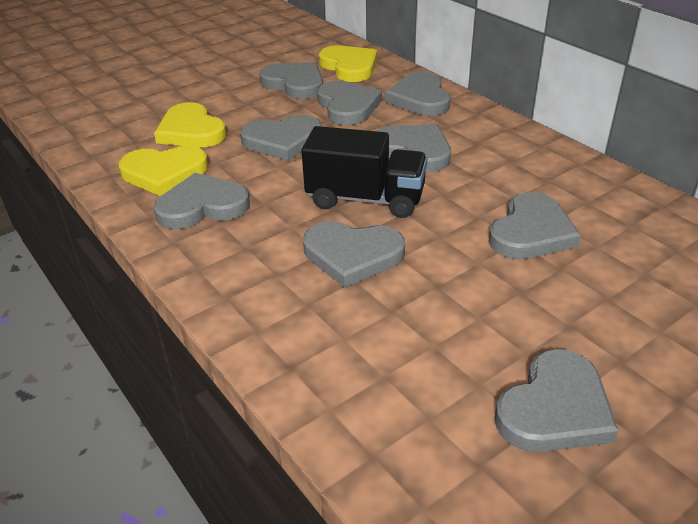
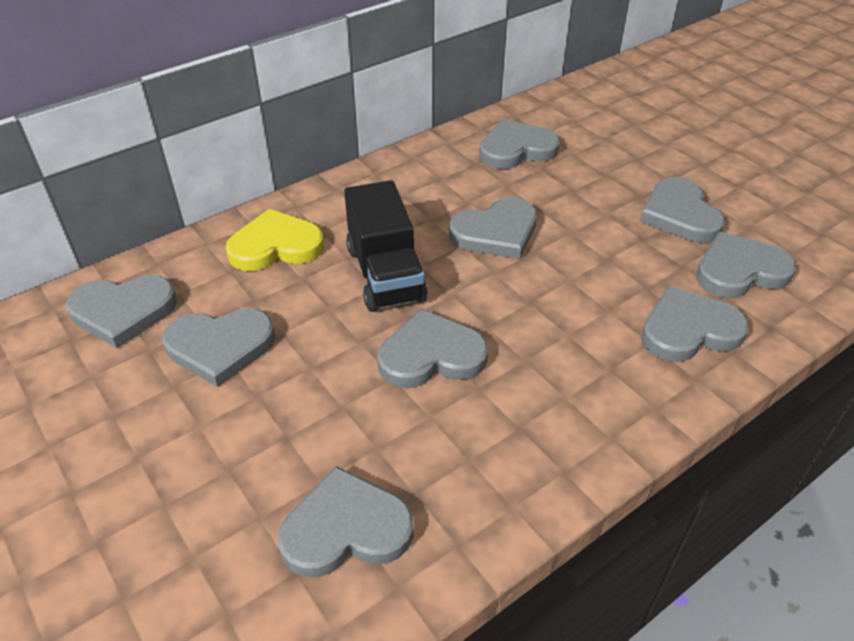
yellow heart: [119,145,209,196] [154,102,227,147] [319,46,377,82] = 3 -> [226,209,324,271] = 1

